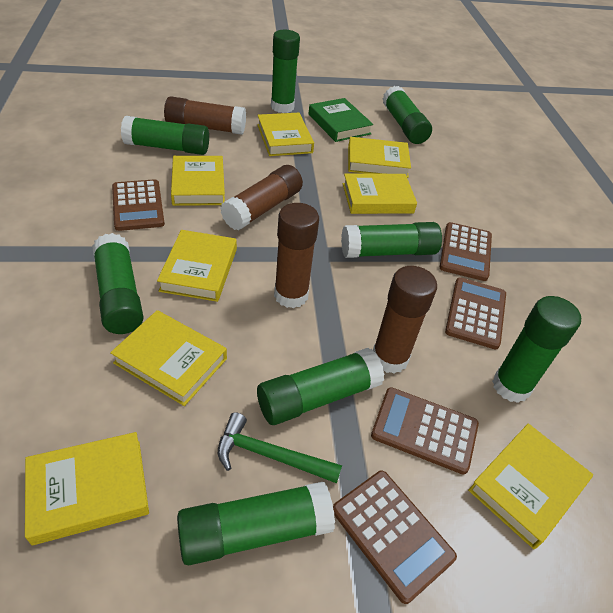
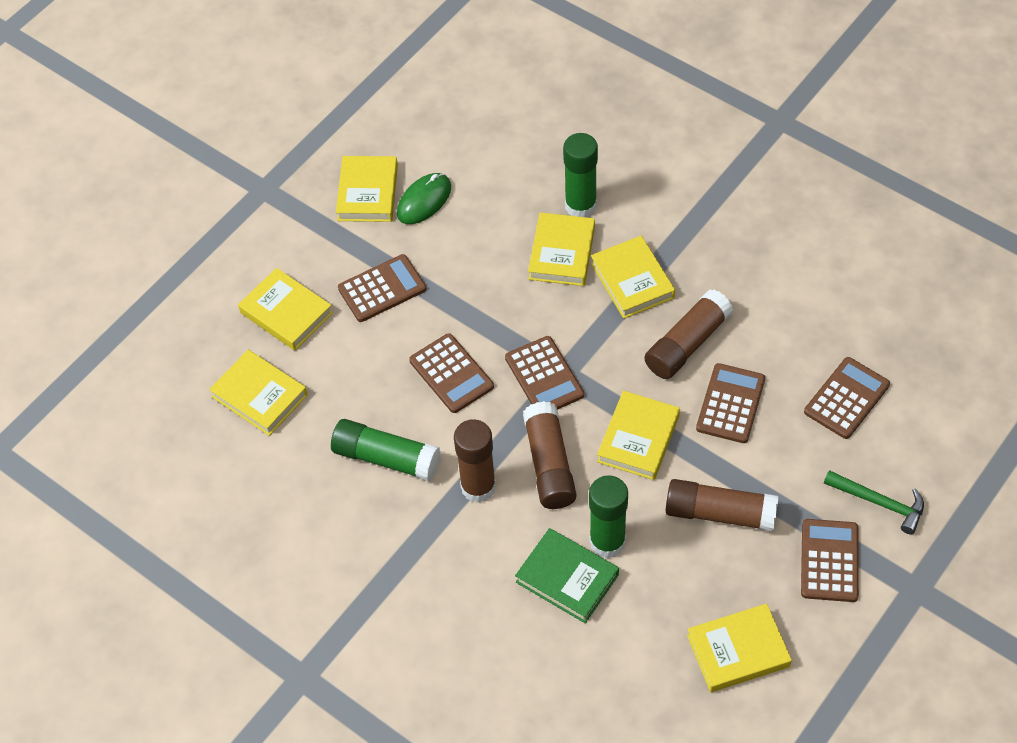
brown calculator: [112,179,165,231] [333,470,457,604] [371,387,479,474] [440,222,492,281] [445,278,506,349] = 5 -> [338,254,426,322] [409,333,494,413] [505,336,584,410] [696,363,765,443] [801,519,859,602] [804,357,890,439] = 6
green glue stick: [92,233,144,334] [121,116,209,155] [177,482,335,565] [257,348,384,425] [271,30,300,113] [341,222,442,258] [383,86,432,144] [492,296,581,403] = 8 -> [331,419,440,481] [563,133,598,217] [589,475,628,558] = 3
green mouse: none = 0 -> [397,173,451,224] = 1
yellow book: [25,432,149,545] [110,310,227,406] [157,230,237,302] [171,156,225,206] [257,113,314,156] [343,173,417,214] [348,137,411,178] [468,423,593,549] = 8 -> [209,350,308,436] [238,268,333,351] [336,156,398,222] [528,212,595,286] [591,236,675,319] [597,391,680,480] [687,604,792,692] = 7

